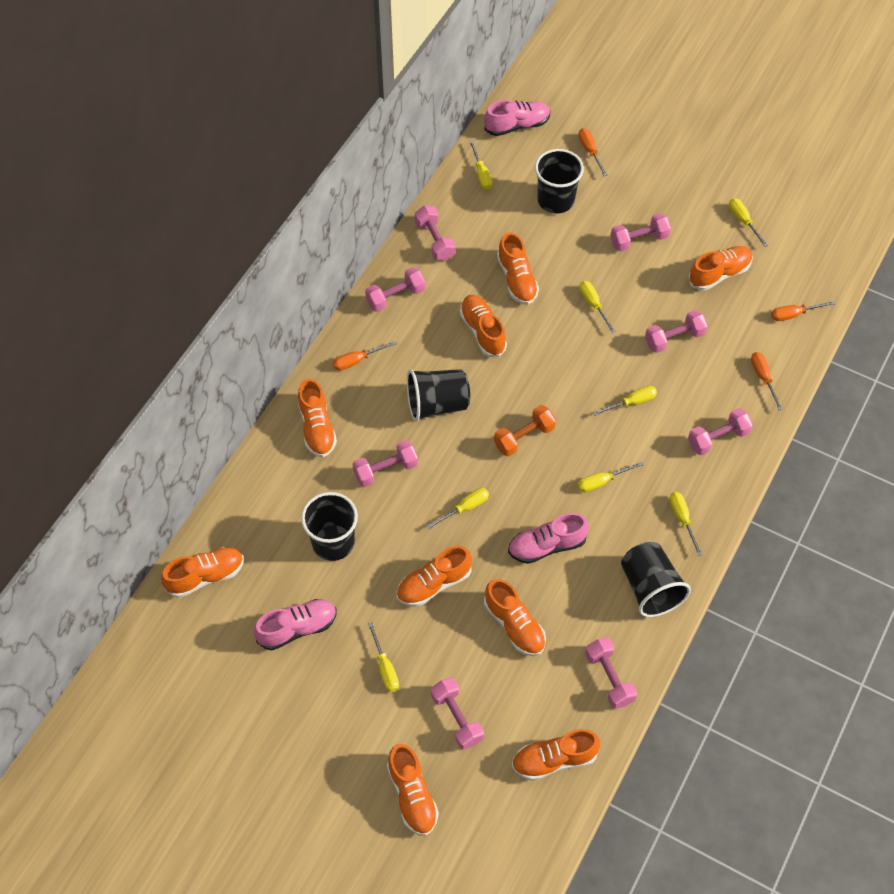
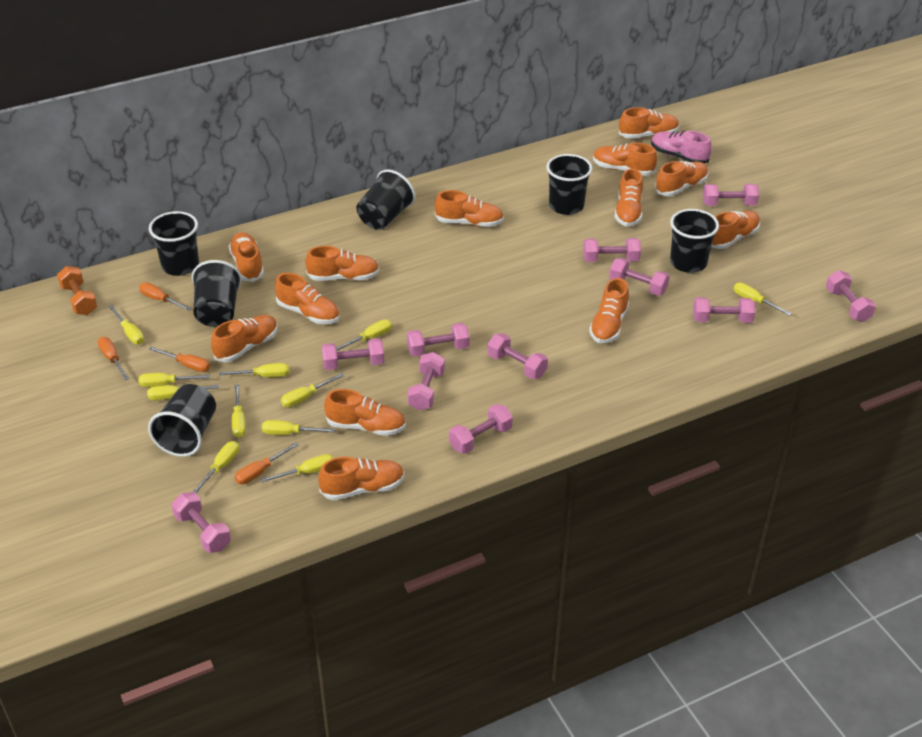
black cup: [301,492,358,561] [407,369,470,422] [535,149,584,213] [621,542,691,617] = 4 -> [148,384,216,457] [149,211,199,276] [192,260,242,327] [356,169,415,230] [546,154,592,215] [670,209,719,273] = 6
orange shoe: [161,547,244,598] [298,379,337,457] [387,744,439,836] [397,546,472,607] [460,295,507,357] [484,579,546,656] [497,232,539,305] [512,729,600,781] [688,246,753,290] = 9 -> [211,315,278,362] [229,232,264,282] [275,273,340,324] [305,246,380,281] [318,457,405,500] [324,389,406,436] [435,190,504,227] [589,278,629,343] [593,143,657,176] [615,169,643,227] [619,107,679,139] [655,161,708,196] [711,211,760,249] = 13
pink dumbbell: [353,440,418,487] [365,267,426,312] [415,206,455,261] [431,678,484,750] [585,638,637,709] [611,213,671,252] [645,310,708,353] [688,408,753,455] = 8 -> [172,492,231,553] [322,338,384,370] [407,323,469,357] [408,352,445,410] [449,404,513,454] [487,333,548,379] [583,238,641,262] [609,258,669,296] [693,297,755,323] [703,184,759,206] [826,270,876,322] = 11
pink shoe: [254,599,337,650] [484,100,551,136] [508,513,589,564] = 3 -> [651,131,712,164] = 1
yellow screwdriver: [368,622,399,692] [427,488,489,529] [469,140,493,190] [578,462,644,492] [579,281,616,333] [593,386,657,416] [669,492,702,556] [729,198,768,247] = 8 -> [109,305,144,344] [138,373,210,387] [147,385,219,400] [193,441,239,493] [219,363,289,377] [232,384,246,438] [261,454,334,483] [262,420,335,435] [281,373,344,407] [336,319,392,351] [734,283,792,316] = 11

